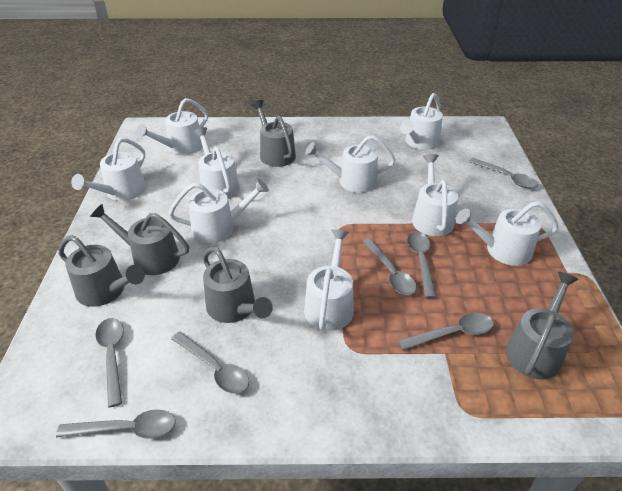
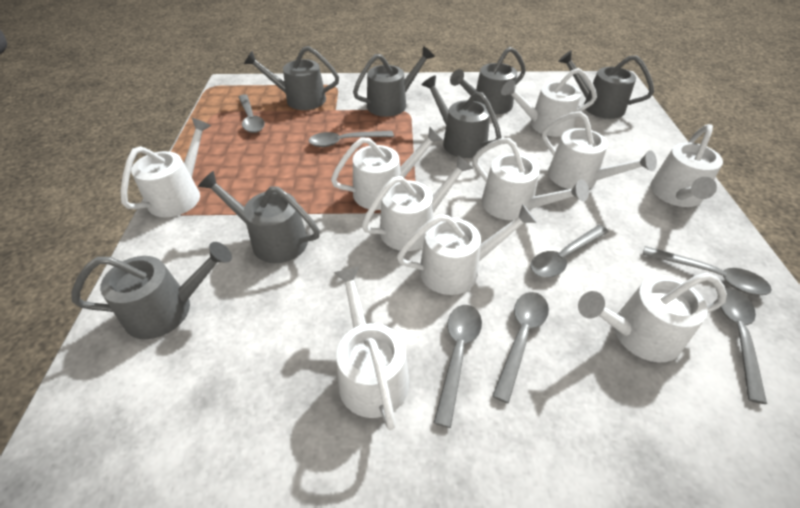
grey watering can: [58,235,145,307] [90,204,189,275] [203,246,273,323] [251,100,296,167] [506,272,579,379] = 5 -> [72,242,232,339] [198,171,320,263] [244,46,339,110] [353,46,435,117] [422,75,501,158] [450,47,526,114] [558,50,654,119] = 7
white watering can: [71,138,146,201] [136,98,208,155] [168,179,269,243] [193,127,240,199] [304,229,354,331] [305,135,396,193] [400,93,443,150] [412,154,458,236] [456,201,559,266] = 9 -> [121,118,211,217] [331,127,443,210] [334,266,409,430] [362,155,474,251] [397,204,537,295] [473,138,589,220] [501,68,597,137] [542,111,657,189] [578,272,727,363] [650,124,723,207] = 10

